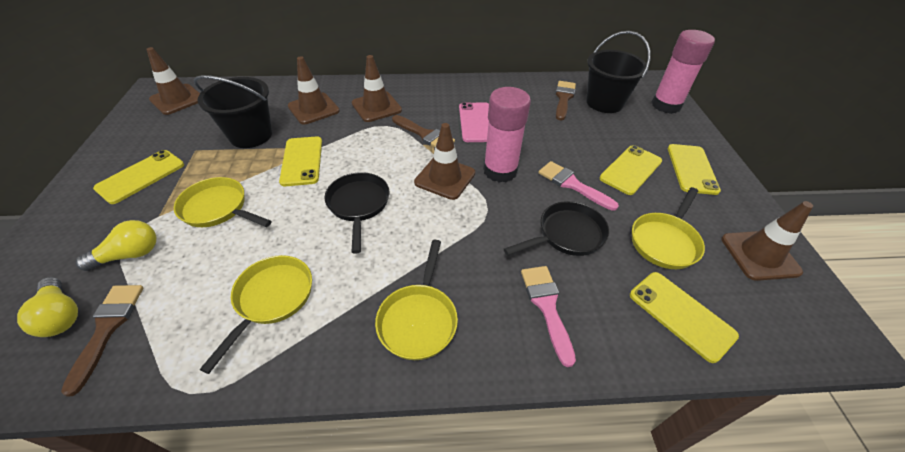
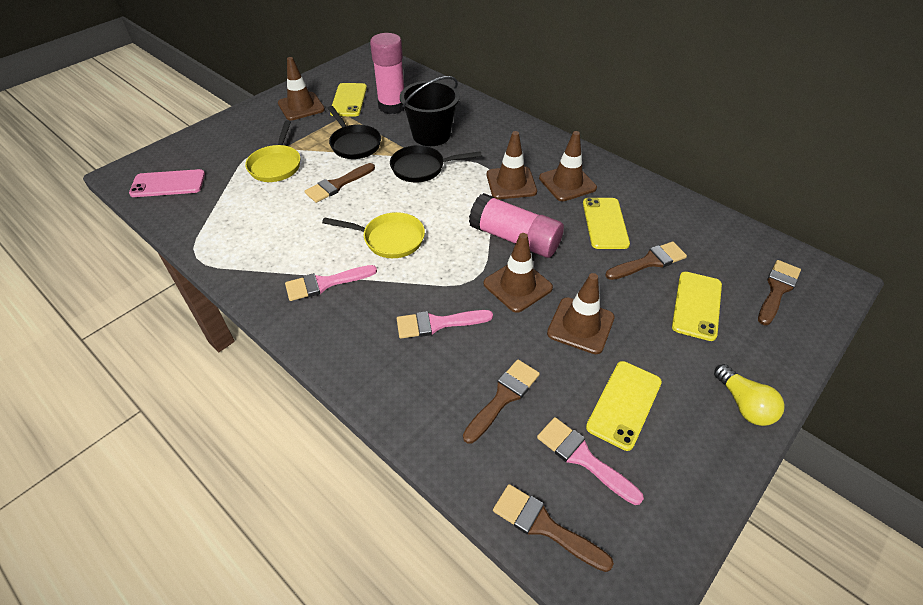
black bucket: [194,75,272,148] [586,31,651,113] = 2 -> [400,76,460,146] = 1
brown brush: [61,285,143,396] [392,115,455,147] [555,81,576,121] = 3 -> [304,163,375,203] [463,360,540,444] [493,484,614,572] [606,242,687,280] [758,260,801,325] = 5
pink brush: [521,266,576,367] [538,161,619,211] = 2 -> [285,265,377,301] [397,310,493,339] [537,417,644,505] = 3
yellow light bulb: [17,277,78,337] [76,220,156,271] = 2 -> [714,364,785,426] = 1
yellow pan: [174,177,272,227] [200,255,312,374] [375,240,458,360] [632,187,705,269] = 4 -> [245,120,300,182] [322,212,425,258] = 2
yellow phone: [93,150,184,204] [279,136,322,186] [600,145,662,195] [630,272,739,363] [668,144,721,195] = 5 -> [330,83,367,117] [583,198,630,249] [586,361,662,451] [672,272,722,341] = 4

